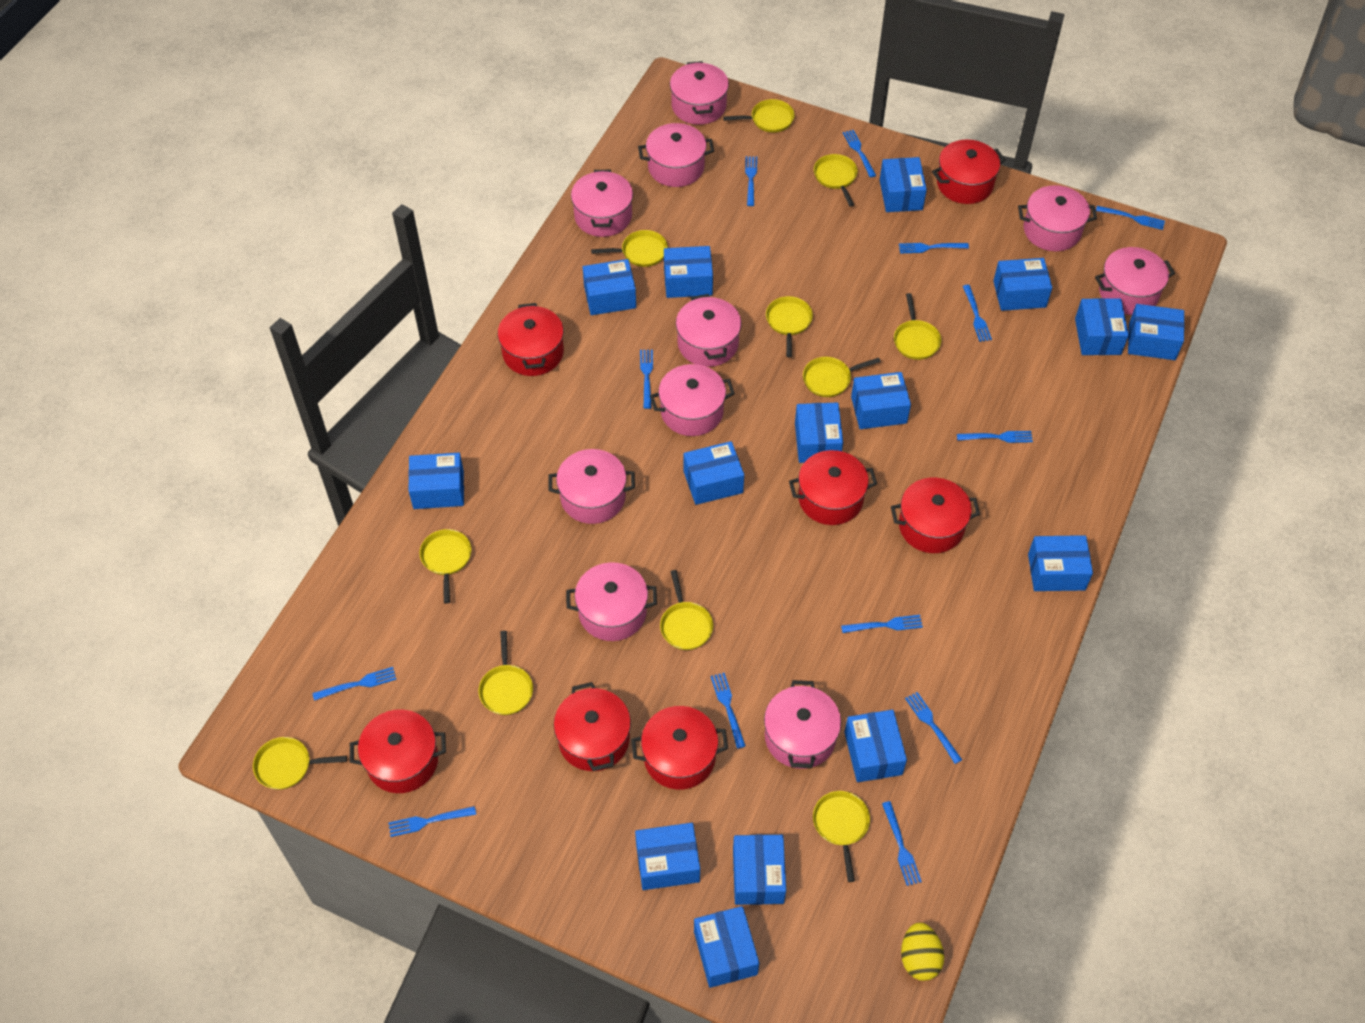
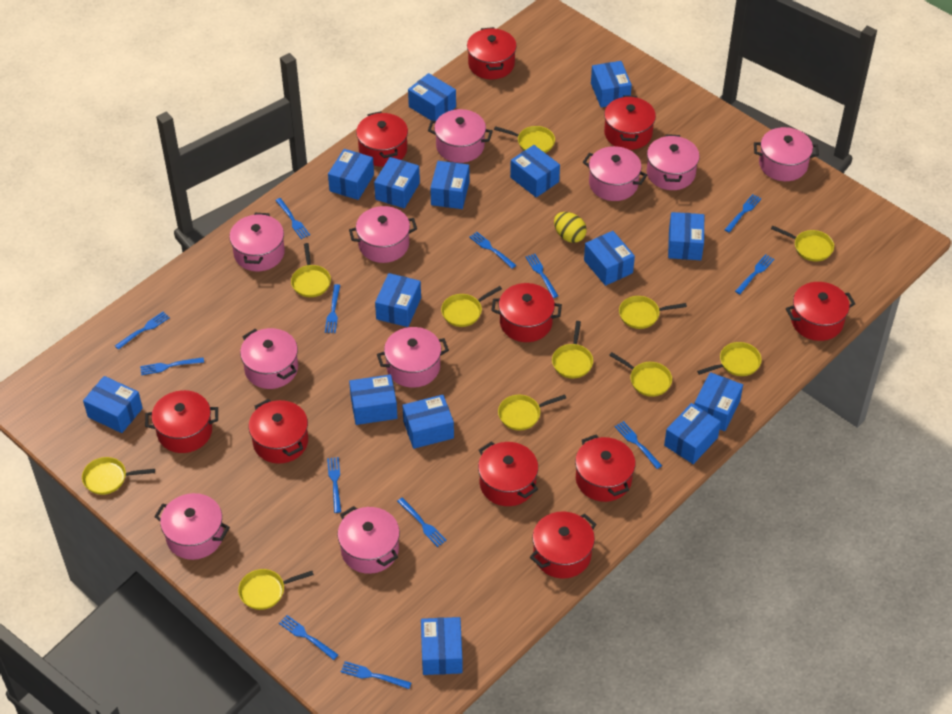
red pot: [350,710,446,793] [498,303,564,376] [554,682,631,771] [631,706,728,789] [789,450,877,525] [891,478,980,553] [932,140,1006,204] = 7 -> [145,390,218,453] [249,399,308,464] [356,111,408,167] [467,27,517,79] [478,441,538,506] [491,283,562,342] [530,512,596,578] [575,435,636,502] [604,95,656,150] [786,282,855,341] = 10

